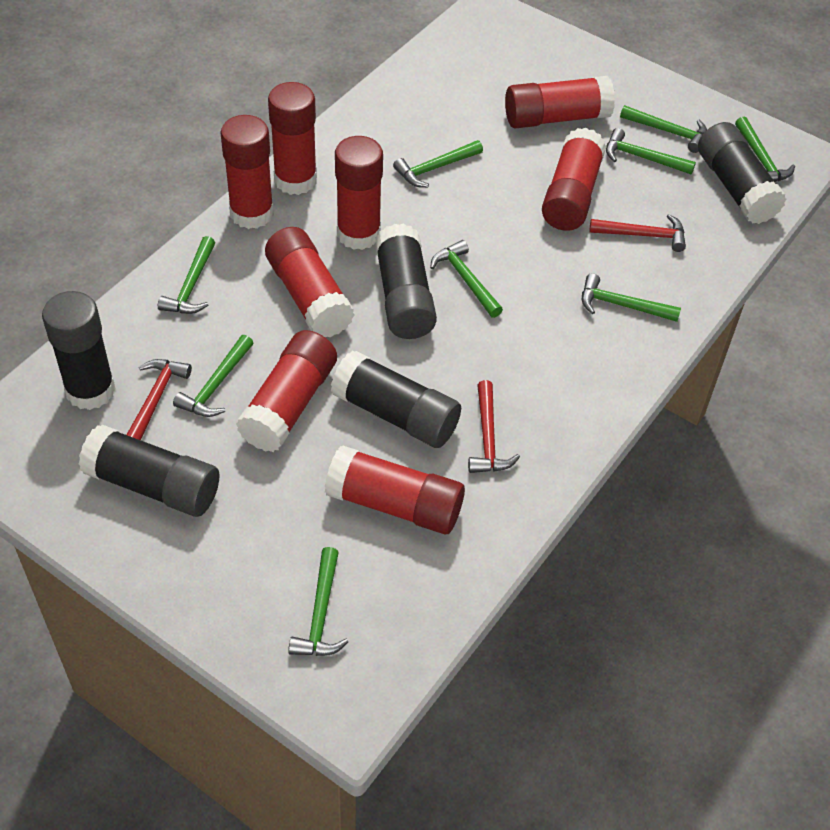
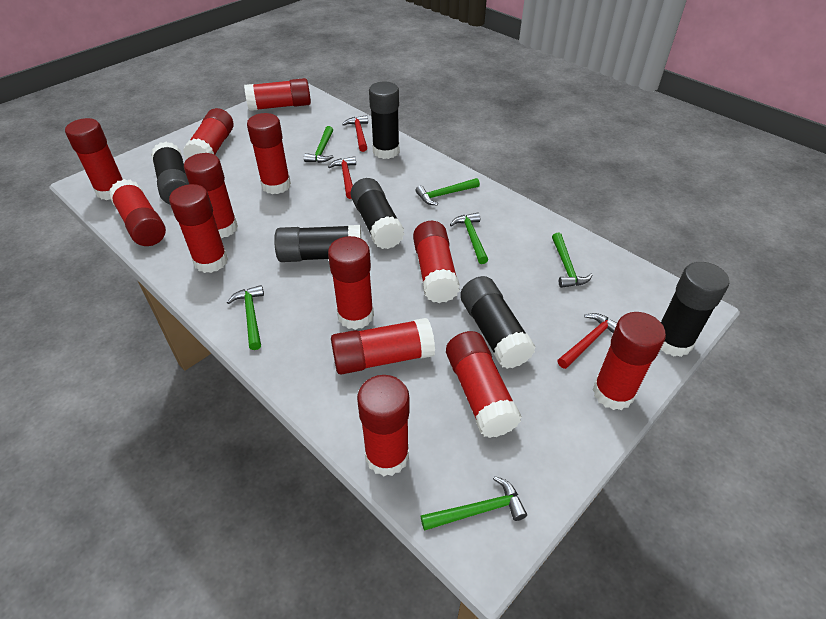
black glue stick: [42,291,116,410] [79,425,220,517] [331,350,461,448] [375,223,437,339] [698,122,787,224] = 5 -> [151,142,189,204] [274,225,362,262] [350,178,405,249] [369,81,399,159] [460,276,536,369] [660,262,729,357] = 6
green hammer: [158,236,215,314] [173,335,253,417] [288,547,348,656] [393,140,483,187] [430,240,503,318] [582,273,681,322] [606,128,696,174] [620,105,707,153] [735,117,795,182] = 9 -> [227,285,264,350] [304,126,334,163] [415,178,480,205] [421,476,527,531] [450,212,488,264] [552,233,593,288] = 6
red glue stick: [220,115,274,229] [236,330,337,452] [265,227,355,337] [268,82,317,195] [325,446,465,534] [335,136,383,250] [505,76,615,128] [542,128,606,231] = 8 -> [65,118,123,200] [109,179,166,246] [169,184,228,273] [183,108,234,160] [184,153,238,238] [244,78,311,111] [247,113,291,194] [328,236,374,330] [331,318,435,375] [357,375,410,477] [413,221,460,303] [446,331,522,438] [592,312,666,410] = 13

